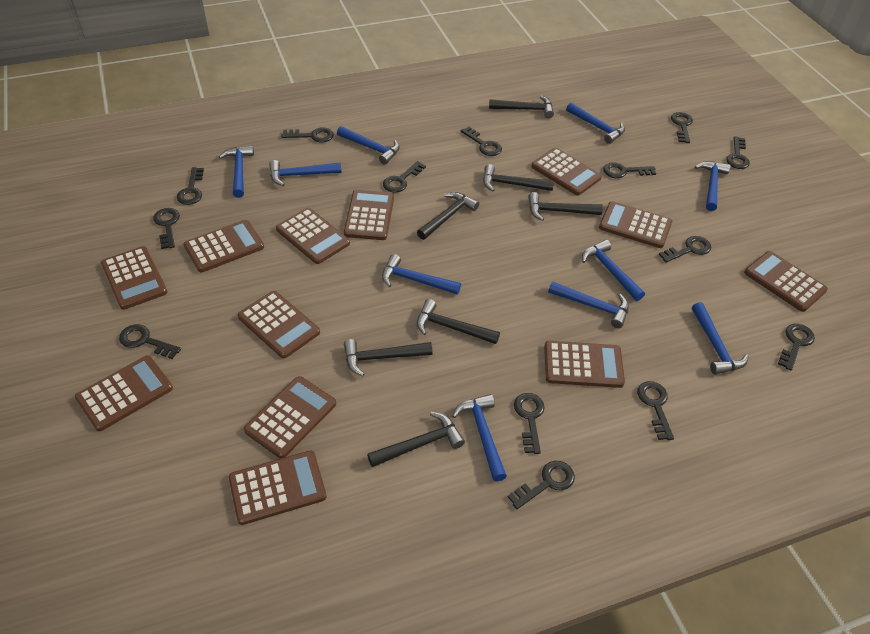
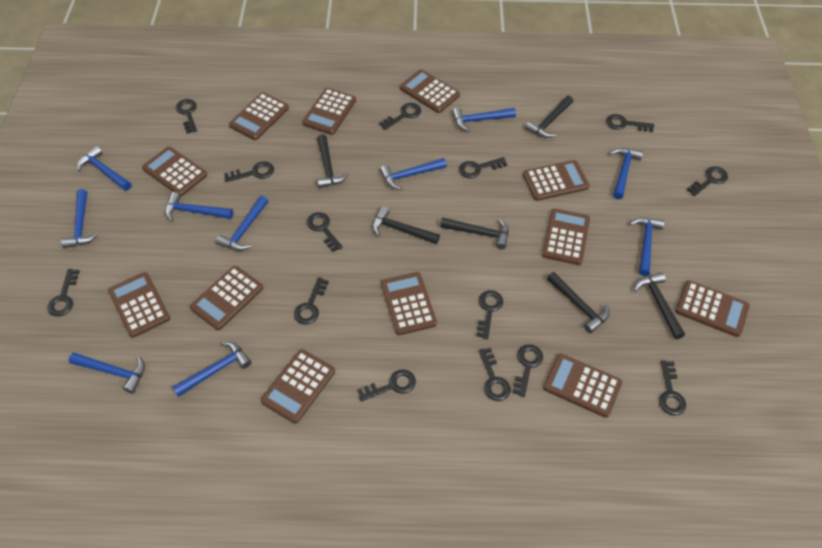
black hammer: [344,339,433,376] [367,412,465,467] [417,192,479,240] [417,299,500,344] [483,164,554,191] [489,96,554,118] [528,192,603,221] = 7 -> [317,134,348,188] [373,206,440,244] [440,218,509,249] [525,96,573,138] [547,272,610,333] [634,272,685,339] = 6

